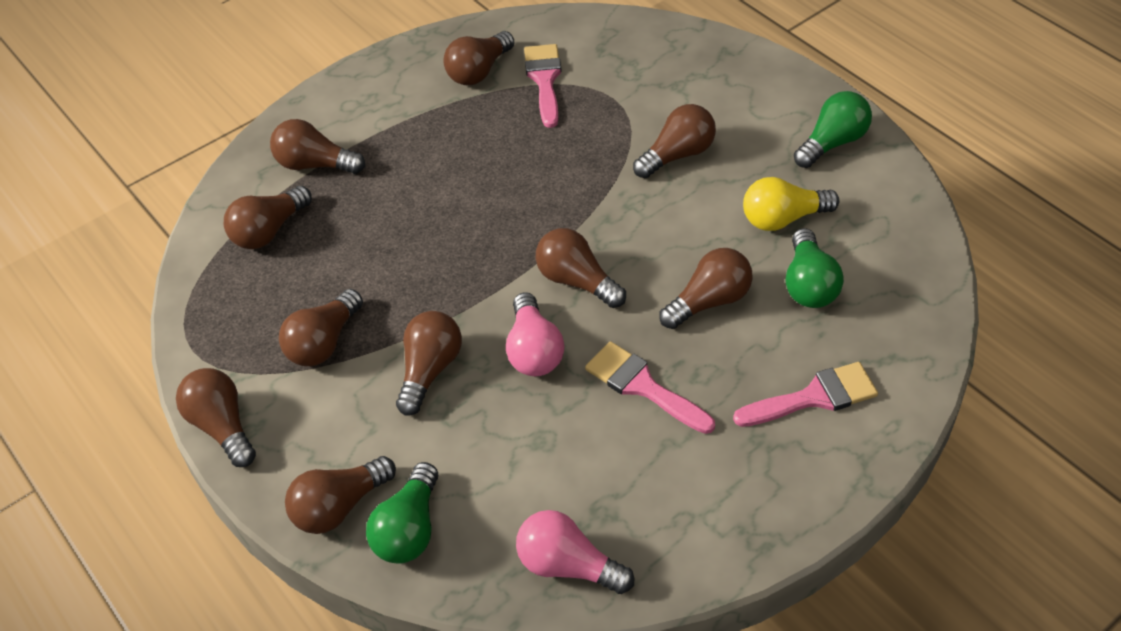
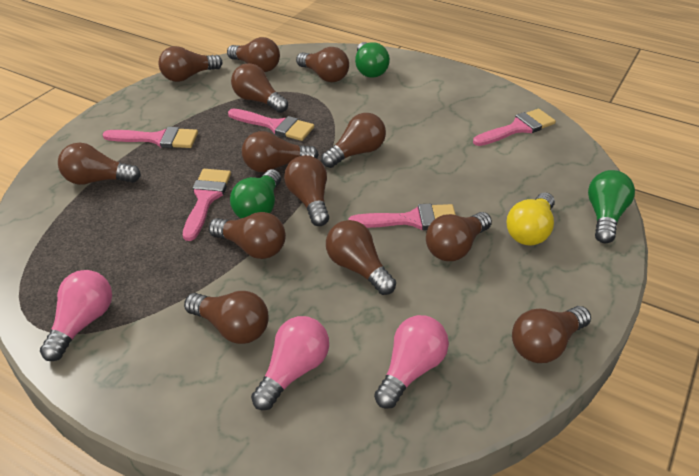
brown light bulb: [176,368,256,467] [224,186,312,249] [270,119,365,174] [279,289,363,366] [285,456,396,534] [396,311,462,416] [443,31,514,85] [536,228,626,308] [633,104,716,178] [659,248,752,329] = 10 -> [58,143,141,185] [158,46,222,82] [184,291,269,344] [209,212,286,259] [227,37,280,72] [231,63,288,113] [242,131,319,172] [284,155,329,226] [296,47,349,82] [321,113,386,168] [326,220,396,295] [426,212,492,261] [512,306,591,363] = 13
pink brush: [524,44,561,128] [585,341,715,434] [733,362,878,427] = 3 -> [102,127,198,148] [183,169,231,241] [228,108,314,141] [348,204,456,230] [473,109,556,146] = 5
pink light bulb: [506,292,564,376] [516,510,634,594] = 2 -> [40,270,112,361] [251,316,329,410] [374,315,449,409] = 3

